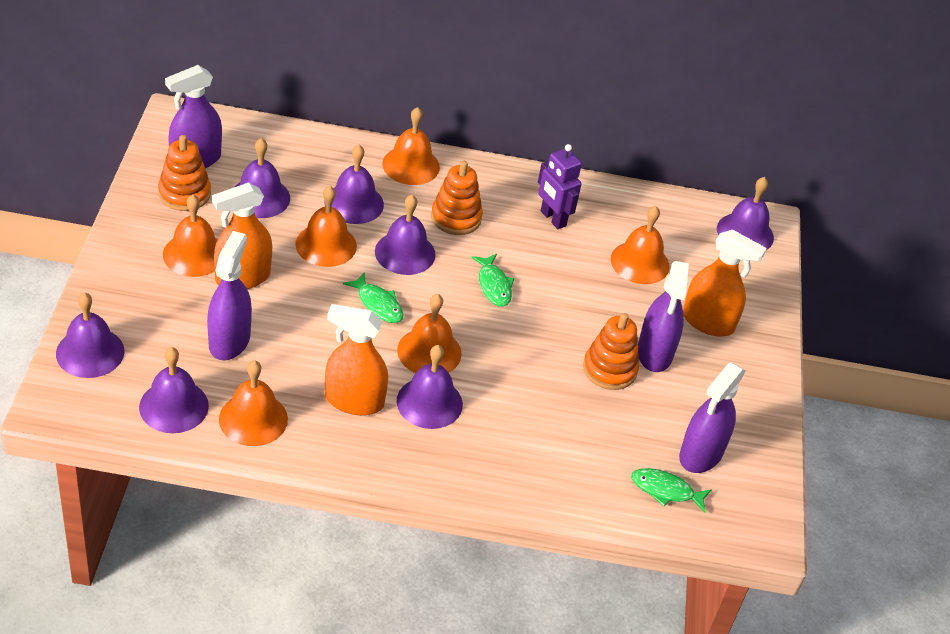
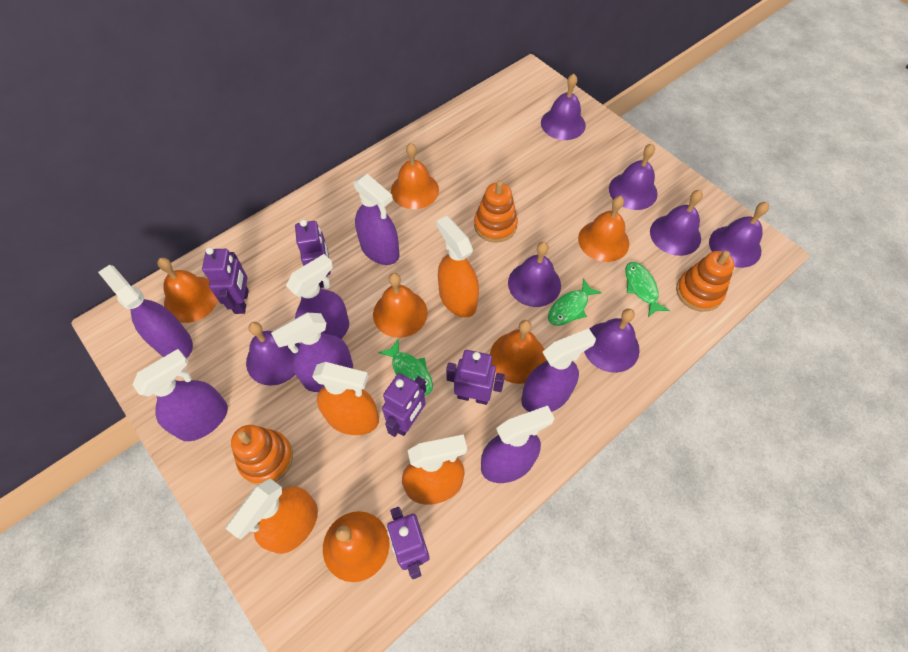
orange spray bottle: [212,182,272,289] [325,304,388,415] [683,230,767,337] = 3 -> [226,479,318,554] [312,362,379,435] [402,434,467,505] [437,216,479,318] = 4
purple robot: [538,144,582,229] = 1 -> [202,247,249,314] [295,219,331,288] [382,373,426,437] [387,507,430,579] [446,350,505,405] = 5
purple spray bottle: [165,65,222,168] [207,231,252,360] [638,261,689,372] [679,363,746,473] = 4 -> [98,265,193,358] [132,349,228,441] [271,313,353,392] [286,254,349,339] [353,174,399,265] [481,406,554,483] [521,328,596,412] = 7

